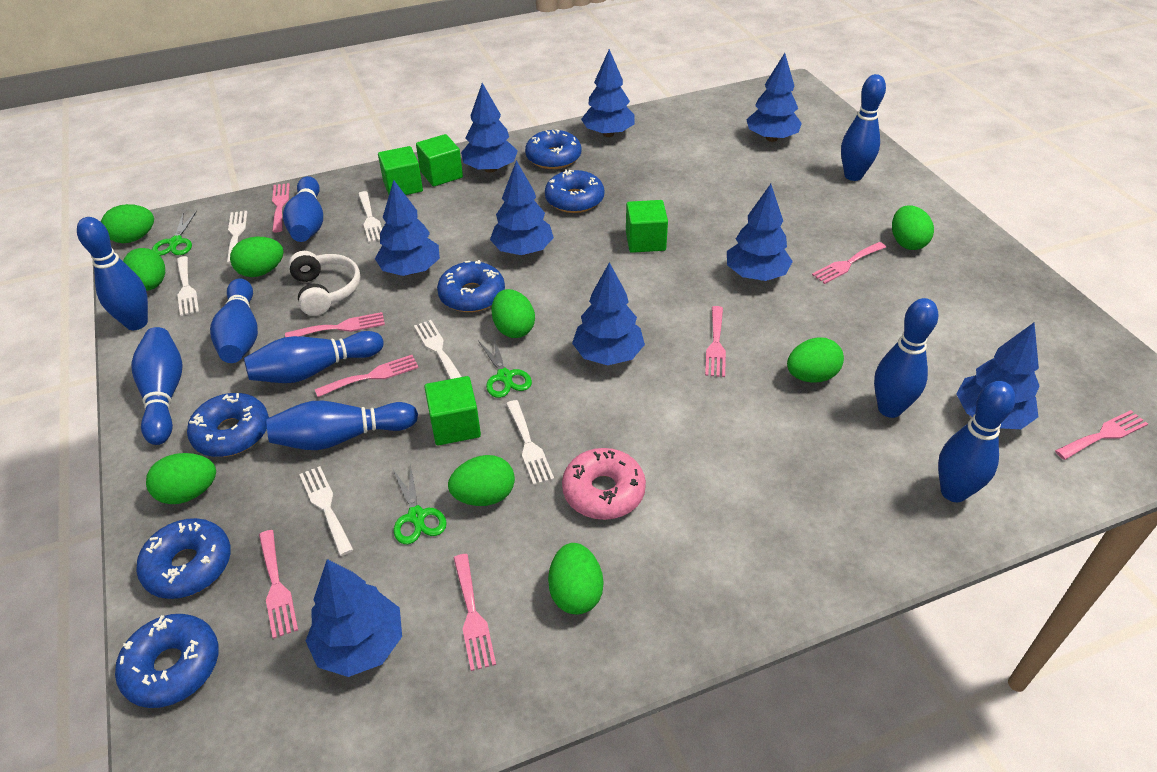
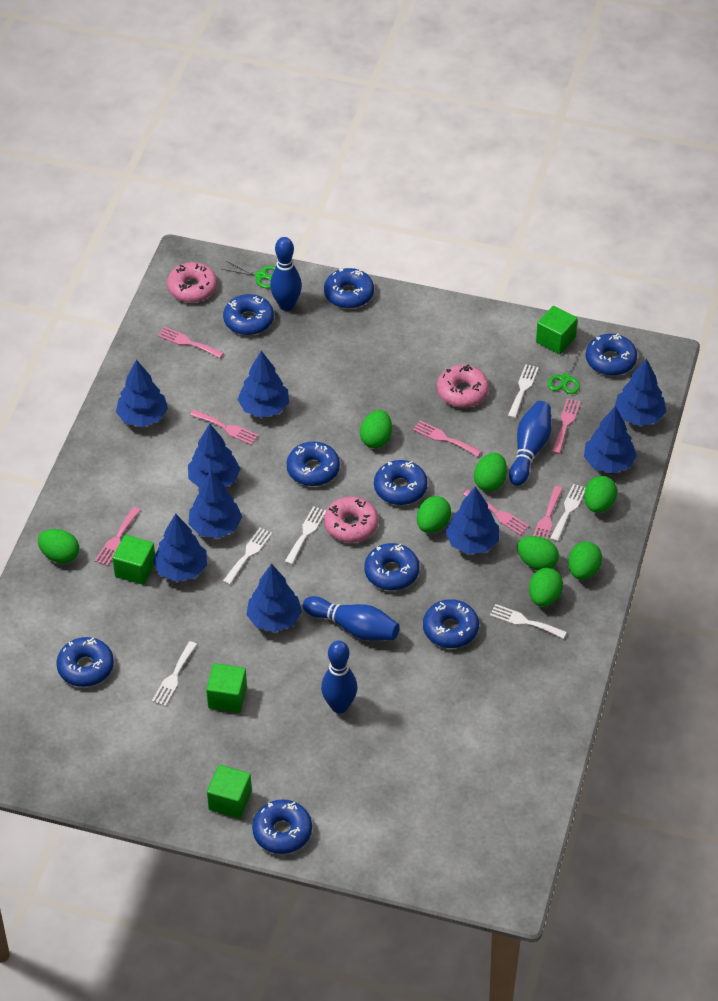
blue bowling pin: [77,217,148,330] [131,327,183,445] [210,278,258,363] [244,331,383,383] [267,401,418,450] [283,176,323,242] [841,74,886,181] [874,298,938,418] [938,381,1015,502] = 9 -> [270,237,302,311] [303,596,400,641] [321,641,357,713] [509,401,552,486] = 4
blue donut: [115,614,219,708] [136,518,231,599] [187,393,269,457] [437,260,505,312] [525,129,581,169] [545,169,605,213] = 6 -> [57,637,114,687] [223,294,274,335] [252,799,312,854] [286,442,340,486] [324,268,374,308] [364,543,420,590] [374,460,428,505] [423,599,479,648] [586,334,637,376] = 9
green egg: [101,204,154,243] [123,248,165,291] [146,453,216,504] [230,237,284,277] [448,455,515,506] [491,289,535,338] [548,543,603,614] [787,338,844,383] [892,205,934,250] = 9 -> [38,529,79,564] [360,410,392,448] [417,496,451,533] [474,453,507,491] [517,536,559,570] [529,568,563,607] [568,541,602,580] [584,476,617,513] = 8
green scissors: [152,211,197,256] [392,464,447,544] [479,338,532,398] = 3 -> [222,261,275,288] [548,349,580,394] = 2
pink donut: [562,448,646,520] = 1 -> [167,262,217,303] [324,497,378,543] [437,364,489,408] = 3
pink fork: [259,530,298,639] [272,183,290,232] [285,312,385,337] [315,355,419,397] [453,554,496,671] [705,306,726,377] [812,242,886,284] [1055,410,1148,460] = 8 -> [95,507,140,566] [157,327,224,358] [190,410,259,445] [413,420,482,457] [463,489,529,535] [533,486,563,539] [552,398,581,454] = 7
white headphones: [288,251,361,316] = 1 -> none = 0

